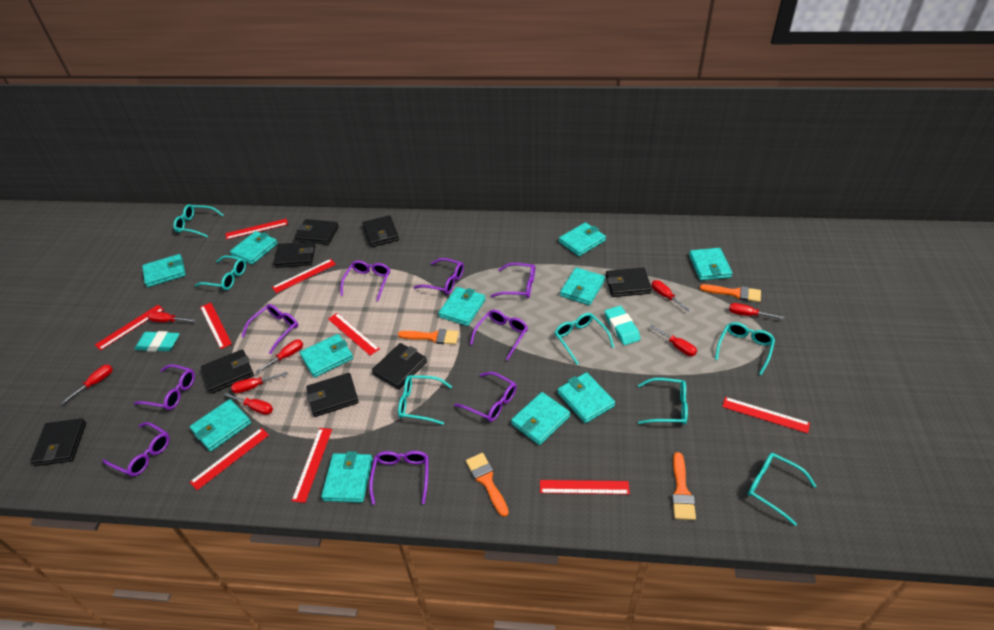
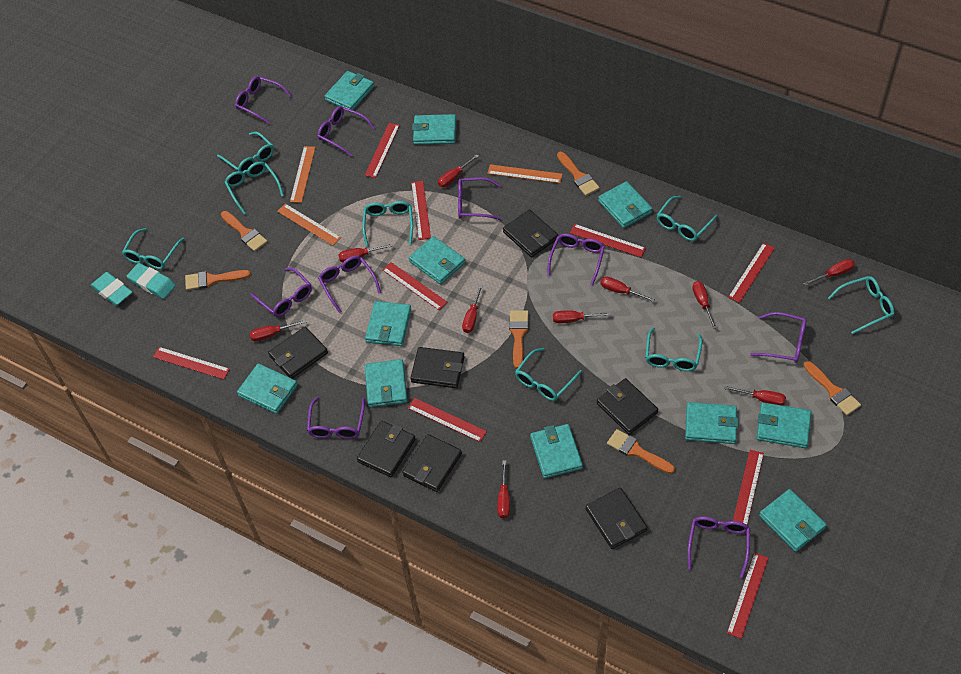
black wallet: [30,418,86,466] [201,349,254,394] [273,241,316,268] [294,219,339,245] [306,373,359,417] [362,215,399,247] [372,343,427,389] [606,267,652,297] = 8 -> [268,327,328,379] [357,421,416,477] [402,434,462,492] [410,347,464,388] [503,210,558,257] [586,488,647,549] [597,378,658,435] = 7
orange brush: [398,329,459,344] [466,453,509,517] [672,452,696,520] [700,284,761,302] = 4 -> [185,270,250,290] [221,211,267,251] [509,310,529,369] [557,152,600,196] [607,429,675,474] [804,361,861,415] = 6
orange ruler: none = 0 -> [277,204,341,245] [290,146,316,203] [488,164,562,183] = 3
red screwdriver: [61,364,113,404] [148,311,196,322] [224,393,273,415] [231,372,288,393] [256,339,303,373] [650,325,697,356] [652,280,690,312] [729,303,784,319] = 8 -> [250,320,307,342] [338,244,393,262] [438,154,479,187] [462,285,483,333] [497,461,510,519] [553,311,611,323] [600,277,655,302] [692,281,717,329] [725,386,786,406] [804,259,855,286] = 10
turquoise glasses: [173,204,224,238] [195,255,246,290] [398,375,452,425] [554,313,614,365] [638,378,688,425] [715,322,775,375] [748,453,816,526] = 7 -> [122,228,184,269] [217,132,274,174] [224,161,284,214] [362,201,413,247] [515,348,582,401] [645,327,702,371] [657,196,718,241] [828,276,894,334] = 8

